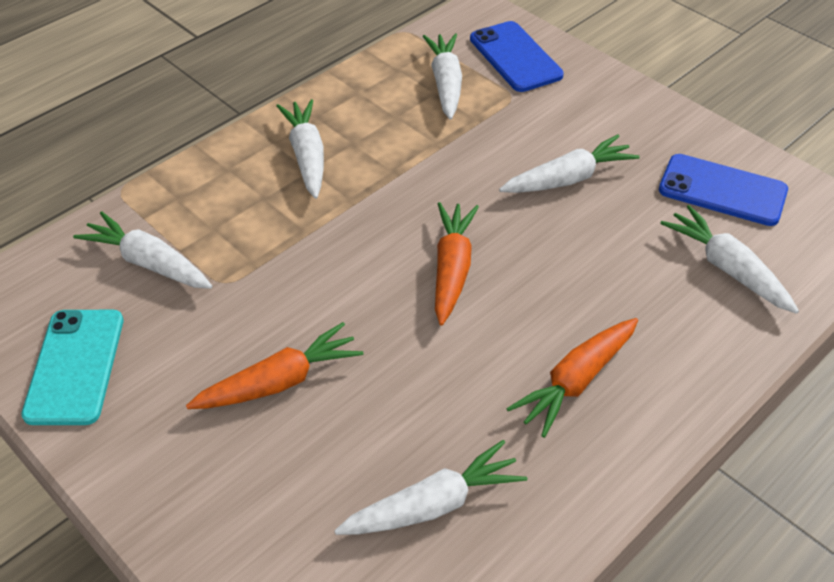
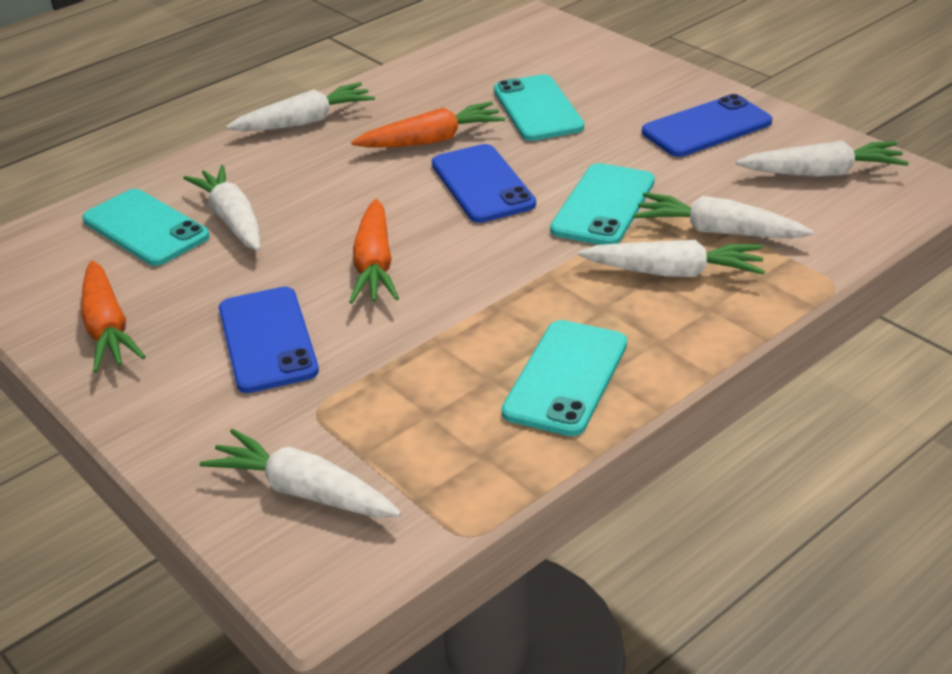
blue phone: [470,21,564,92] [659,154,788,226] = 2 -> [219,287,319,393] [432,144,536,223] [642,94,772,157] = 3
turquoise phone: [21,310,123,425] = 1 -> [83,189,210,266] [494,74,584,141] [501,320,627,436] [550,163,655,245] = 4

